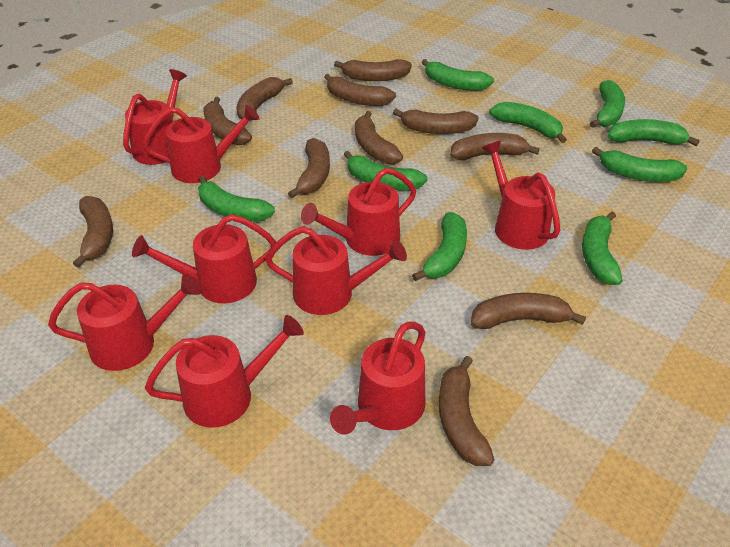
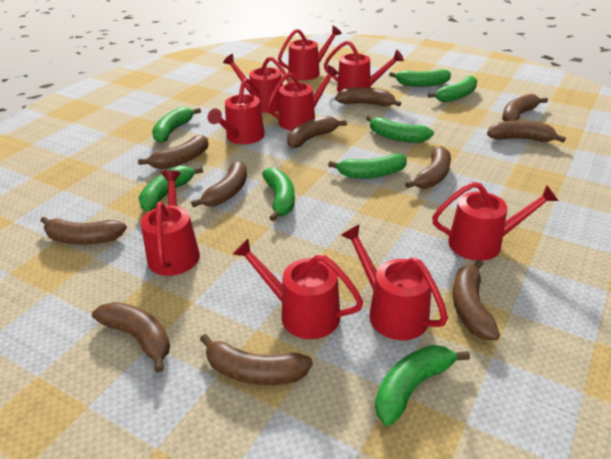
green banana: [198,175,275,222] [344,151,428,191] [412,212,467,281] [422,59,494,91] [489,102,567,143] [582,212,623,285] [590,80,625,128] [592,147,687,182] [608,119,700,146] = 9 -> [139,166,203,211] [152,107,201,143] [262,168,295,221] [328,153,407,179] [366,115,434,143] [375,345,470,426] [389,69,451,87] [428,75,477,102] = 8

